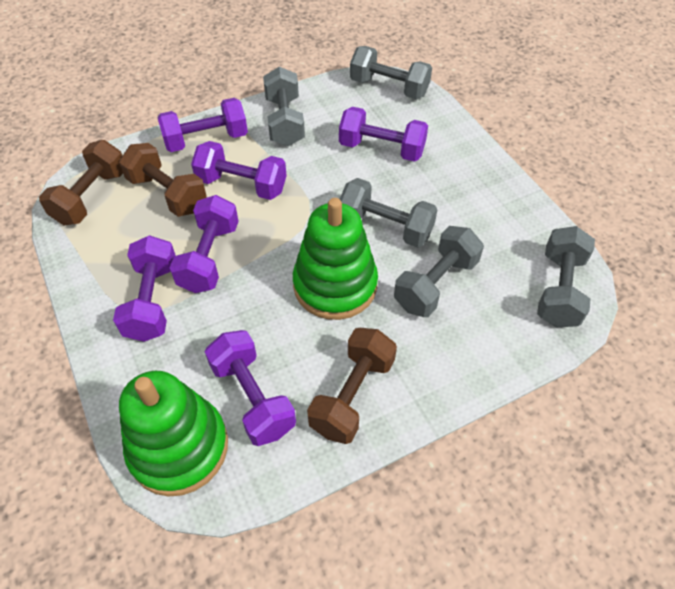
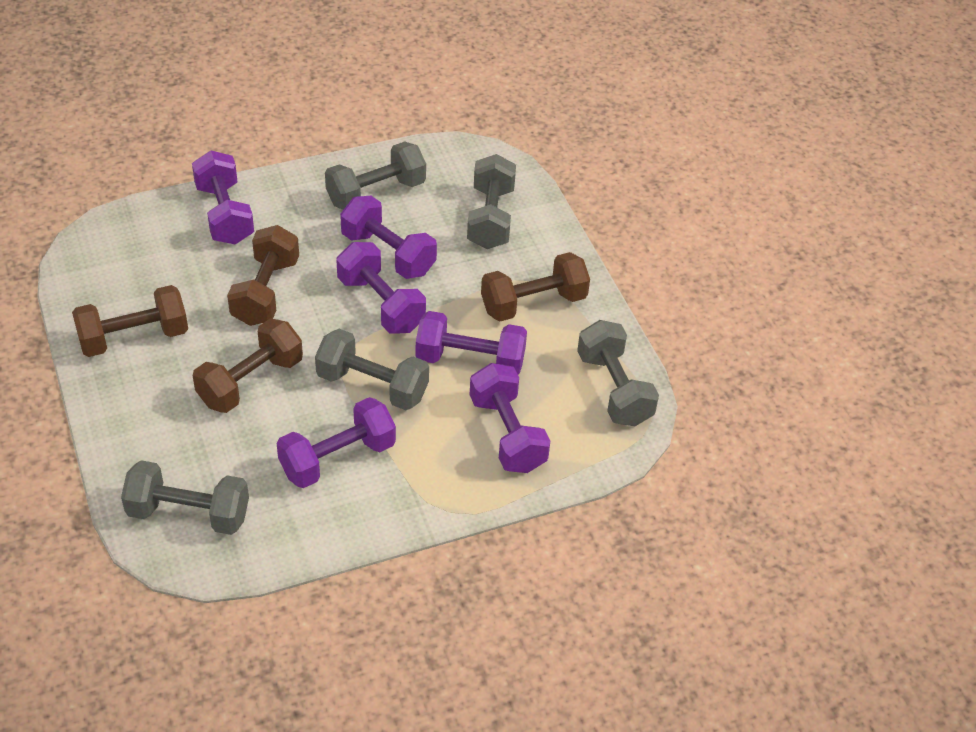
brown dumbbell: [39,140,123,225] [119,143,207,217] [307,328,397,444] = 3 -> [72,285,188,357] [193,319,303,413] [227,225,299,326] [481,252,590,321] = 4
green stacking toy: [119,371,228,497] [293,198,378,320] = 2 -> none = 0

